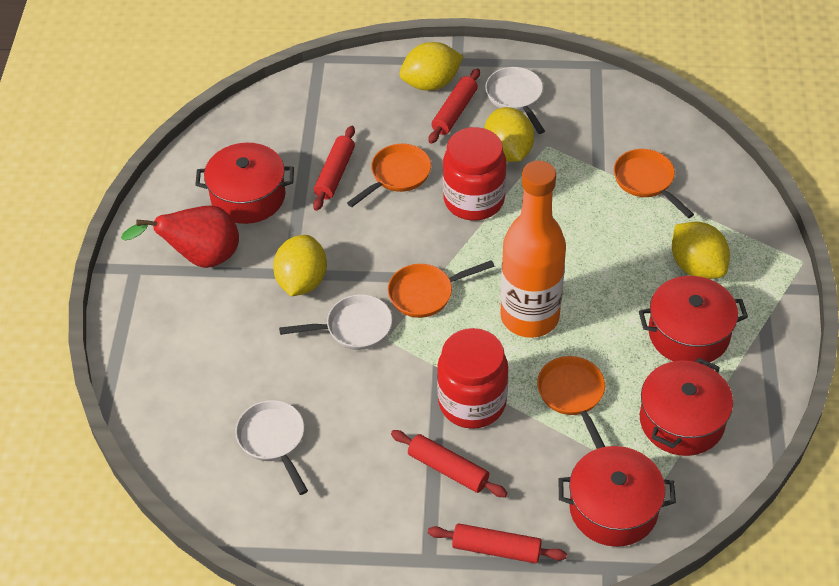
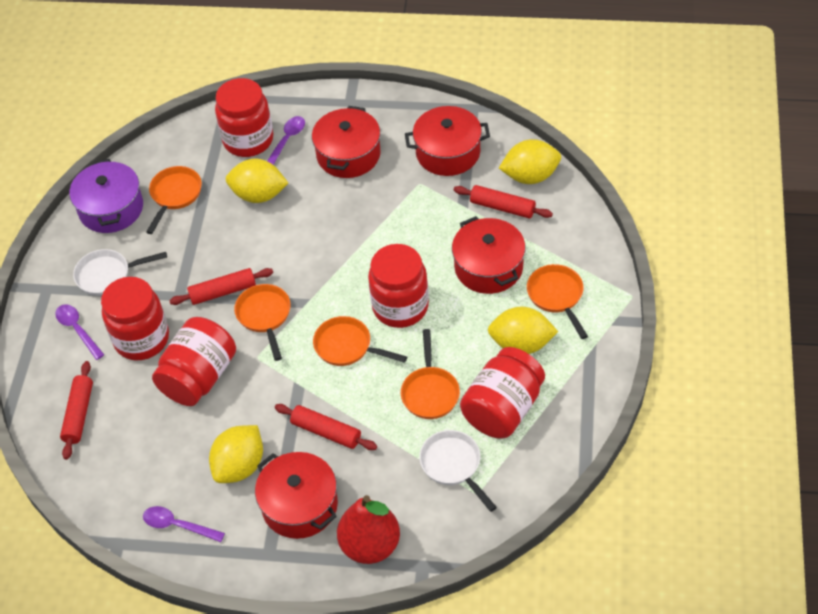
orange bottle: [500,160,566,338] = 1 -> none = 0
orange pan: [347,144,431,207] [388,260,494,318] [537,356,605,449] [614,149,694,218] = 4 -> [146,166,202,234] [234,284,291,361] [313,316,407,366] [401,329,460,419] [527,264,588,339] = 5
purple pot: none = 0 -> [70,159,143,233] = 1
purple spoon: none = 0 -> [55,304,104,360] [143,506,225,542] [267,116,305,165] = 3
red jar: [437,328,508,429] [443,127,506,221] = 2 -> [101,277,169,360] [152,317,236,406] [215,78,273,157] [368,244,429,328] [460,347,545,439] = 5
white pan: [235,400,308,495] [279,294,392,350] [485,67,545,134] = 3 -> [73,249,167,296] [419,430,497,512] = 2

